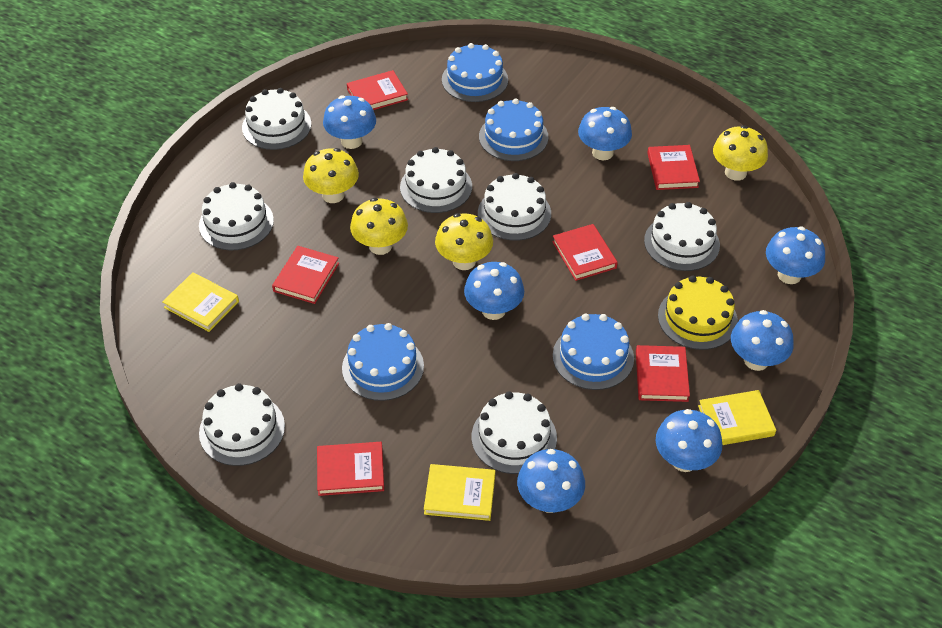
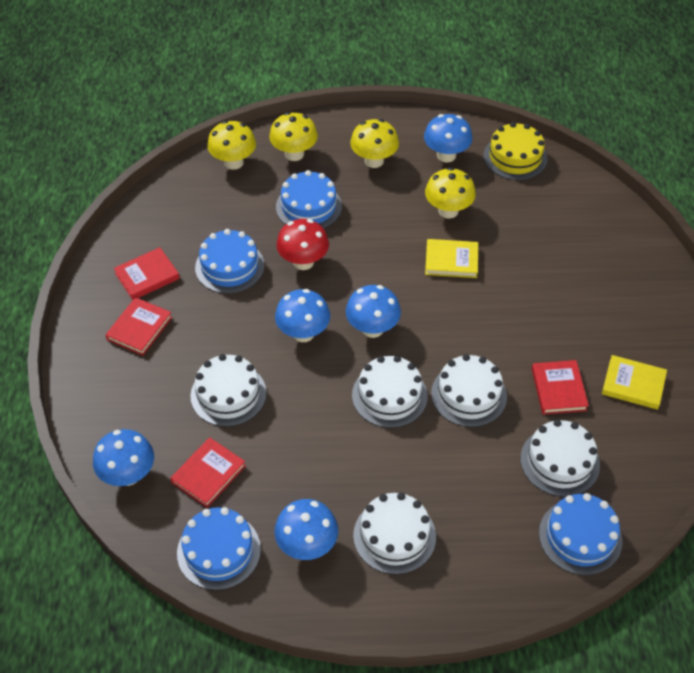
blue mushroom: [323,95,376,149] [464,262,524,320] [517,449,585,513] [578,107,632,160] [656,409,722,472] [731,310,794,371] [766,227,825,284] = 7 -> [93,429,154,486] [274,499,338,560] [275,289,330,342] [346,285,401,338] [424,114,473,162] = 5
red book: [272,246,339,304] [317,442,384,496] [347,70,408,110] [552,224,618,281] [636,345,690,402] [647,145,700,190] = 6 -> [106,297,172,356] [114,247,180,300] [170,437,246,508] [532,360,589,415] = 4
red mushroom: none = 0 -> [276,219,329,270] = 1
white cake: [199,182,274,250] [199,384,285,466] [242,88,311,150] [400,147,472,213] [472,391,557,474] [478,173,551,241] [644,202,720,271] = 7 -> [191,354,266,427] [352,356,428,428] [353,492,436,574] [431,354,507,427] [520,419,600,497] = 5
yellow book: [162,272,239,332] [424,464,495,521] [698,390,776,445] = 3 -> [425,239,478,278] [602,355,667,410] = 2

